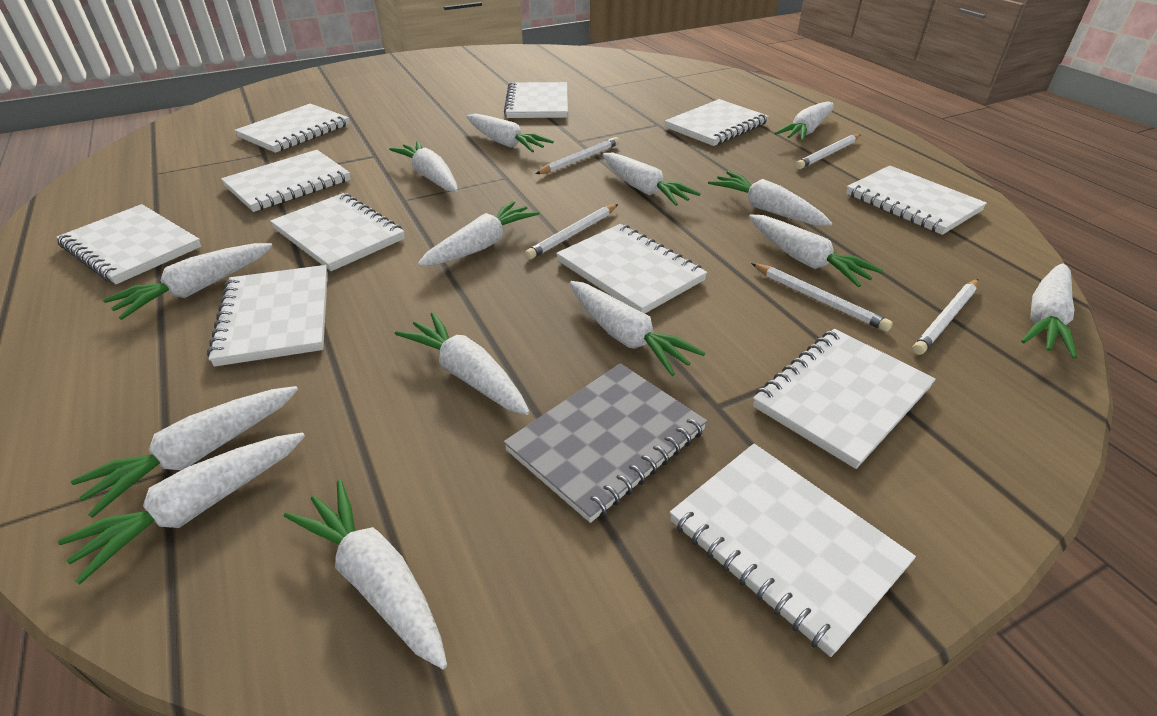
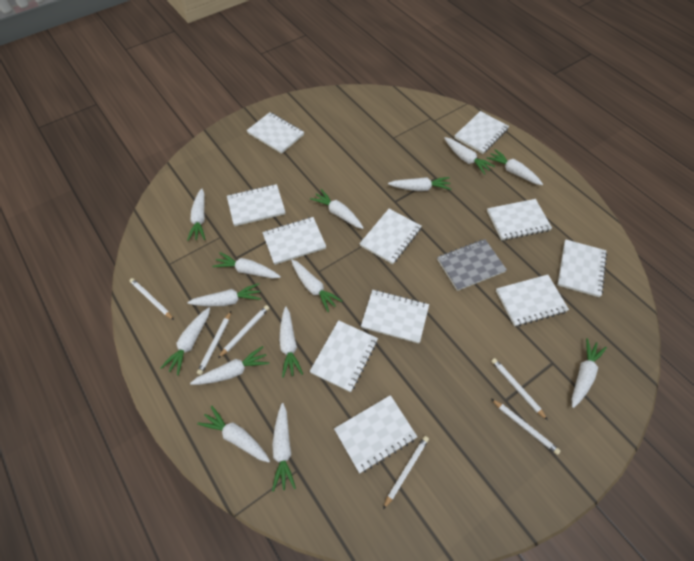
white pencil: [525,204,618,260] [535,137,620,174] [751,263,893,332] [795,134,860,169] [912,279,978,355] = 5 -> [129,278,174,320] [197,311,231,375] [218,305,269,358] [383,436,429,509] [491,358,548,420] [492,399,561,455] = 6

